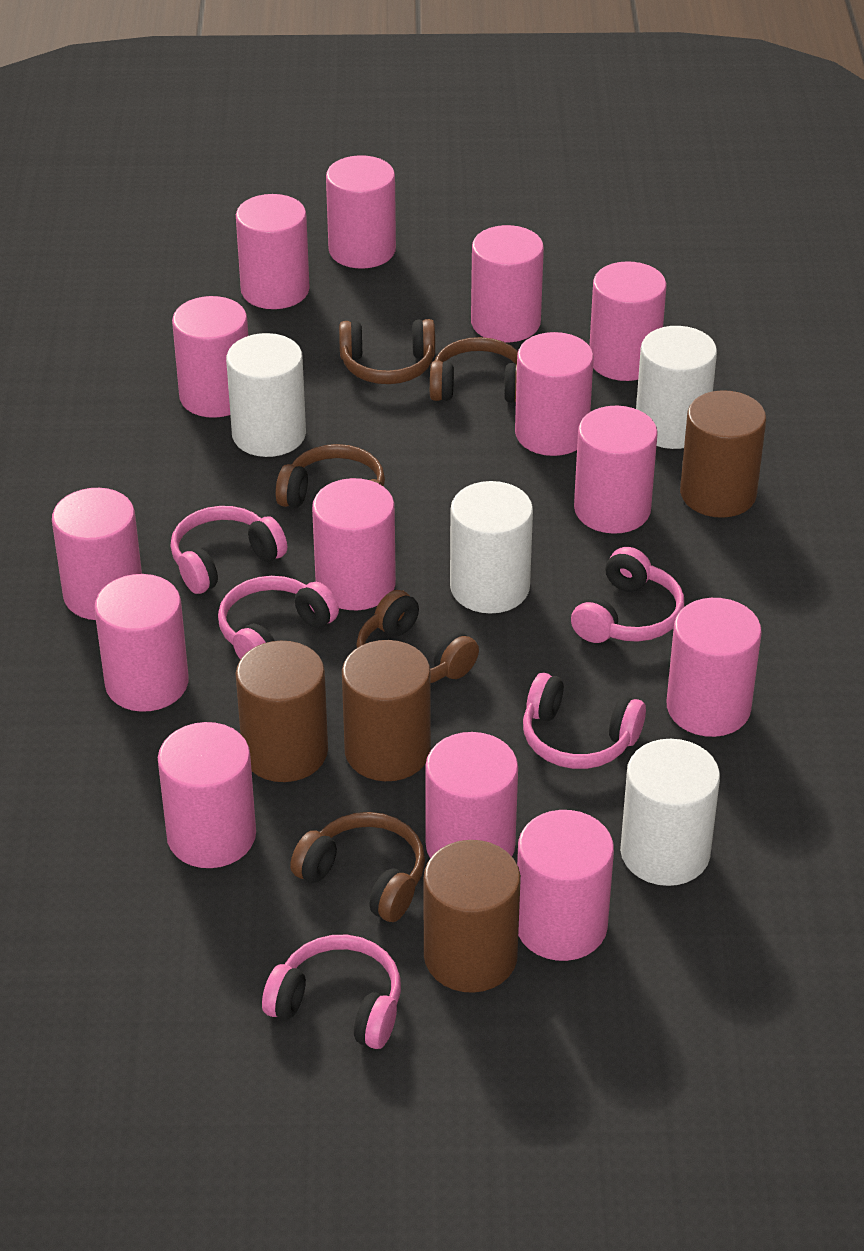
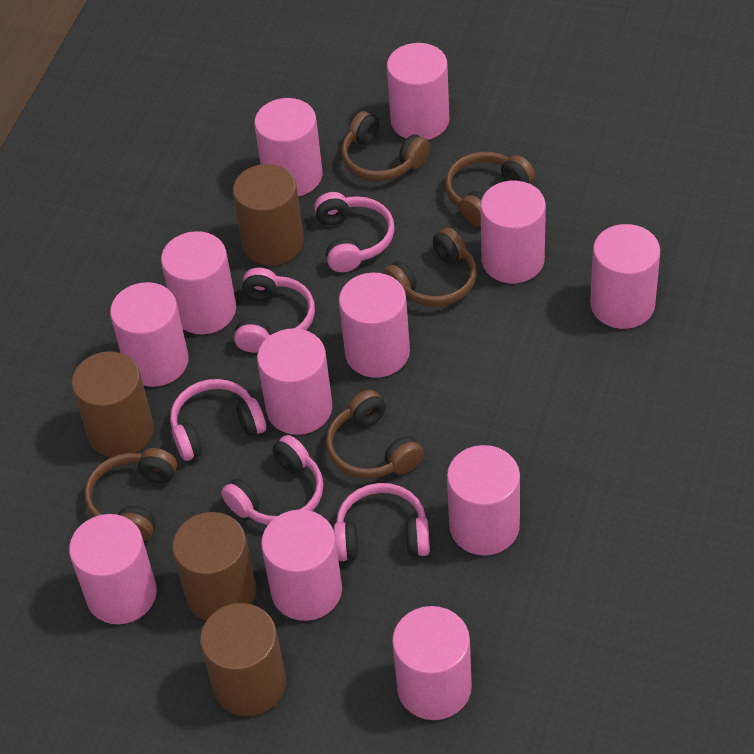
pink cylinder: [52,488,142,620] [94,574,189,712] [158,722,256,868] [172,296,248,418] [236,194,310,309] [312,478,396,610] [326,155,396,269] [425,732,518,859] [471,225,544,342] [515,332,594,456] [517,810,614,961] [574,406,658,534] [589,261,666,381] [667,598,762,737] = 14 -> [69,514,157,624] [110,282,189,387] [161,231,236,335] [254,98,322,196] [257,328,332,435] [261,510,342,621] [339,273,410,378] [387,43,450,140] [392,606,472,720] [447,445,520,556] [481,181,546,283] [590,224,660,329] = 12
white cylinder: [226,333,306,457] [450,481,533,614] [620,739,720,886] [636,326,717,449] = 4 -> none = 0

